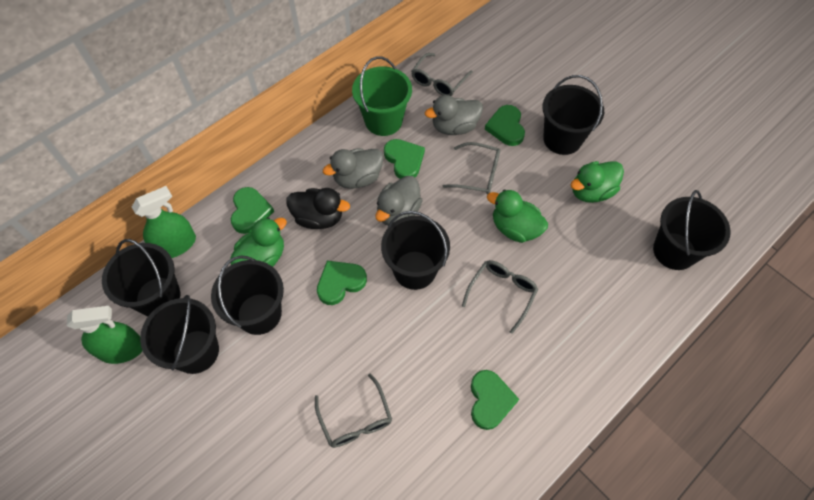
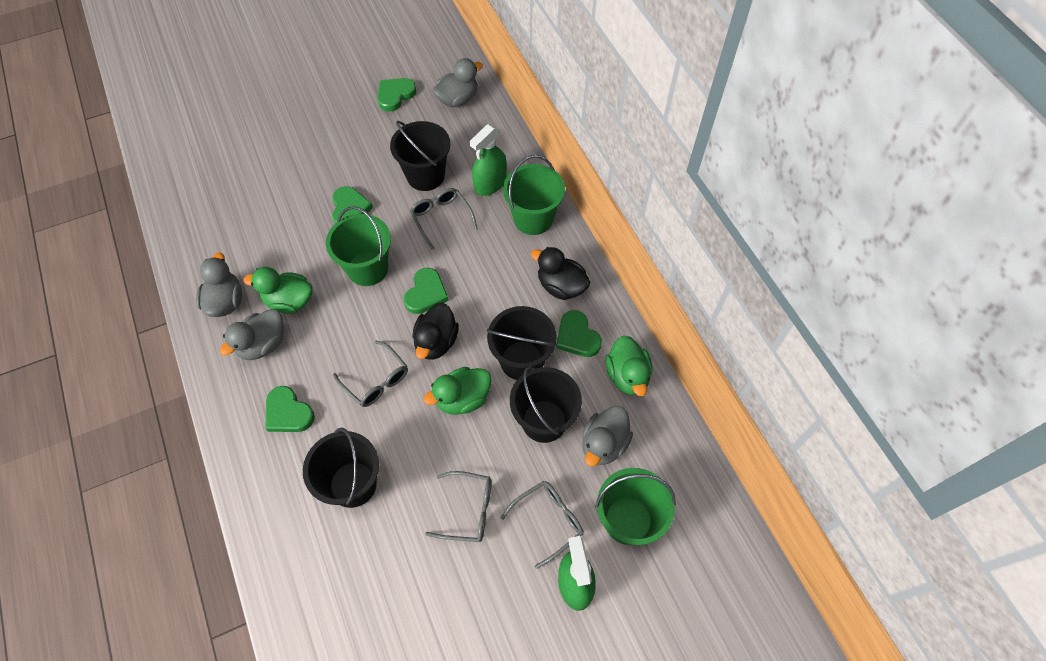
black bucket: [102,239,180,316] [140,295,219,374] [211,256,284,335] [381,211,450,290] [542,75,604,155] [653,190,731,270] = 6 -> [303,428,379,508] [390,121,450,191] [487,306,557,380] [510,367,582,443] = 4
black duck: [286,188,350,229] = 1 -> [413,303,459,360] [531,247,590,300] = 2
green bucket: [352,56,412,136] = 1 -> [326,206,391,286] [503,155,565,235] [595,468,676,545] = 3
grey duck: [323,148,384,189] [375,176,423,225] [425,95,483,135] = 3 -> [196,252,242,317] [220,309,284,360] [433,58,483,107] [582,406,633,467] = 4

